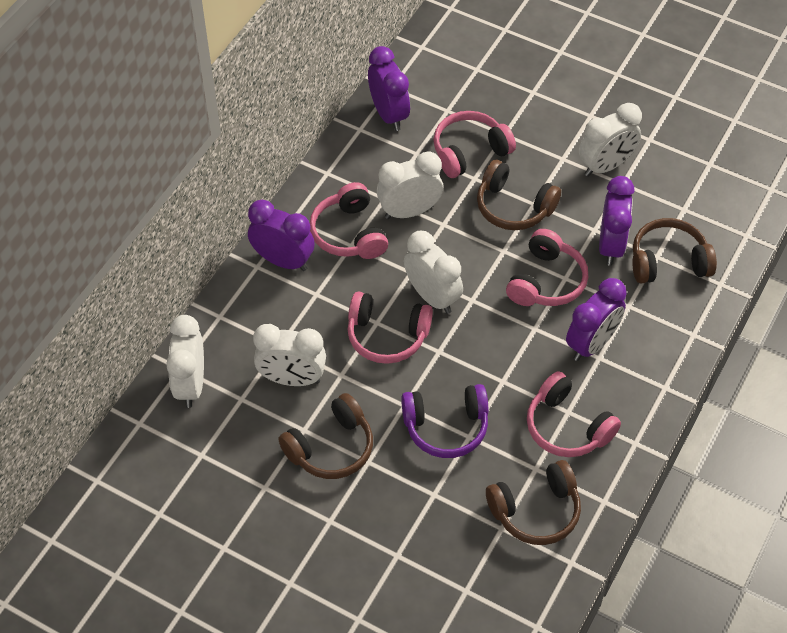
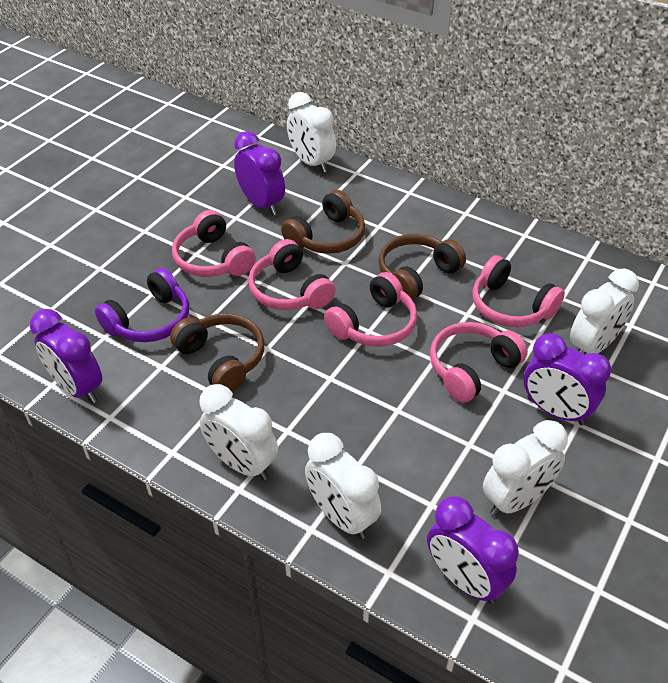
brown headphones: [278,393,373,479] [477,160,561,230] [486,460,581,545] [632,218,717,283] = 4 -> [170,313,264,392] [281,190,365,254] [378,234,466,300] = 3

